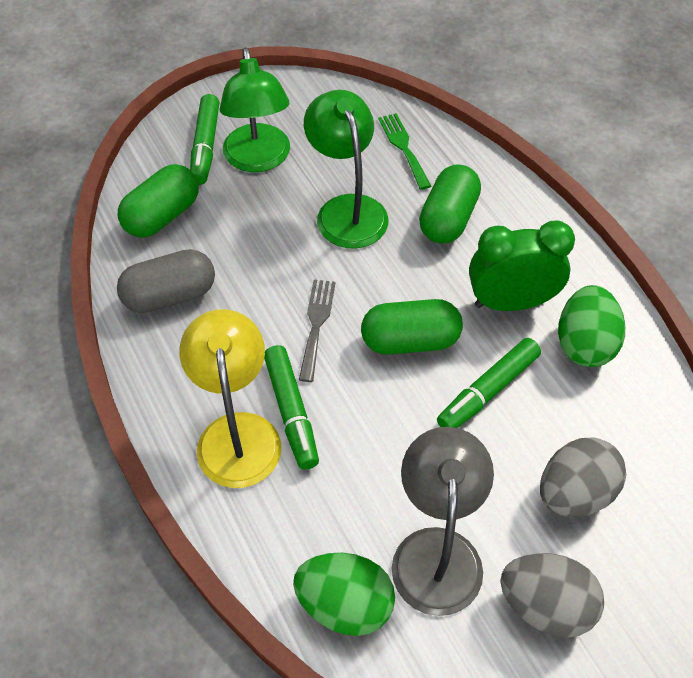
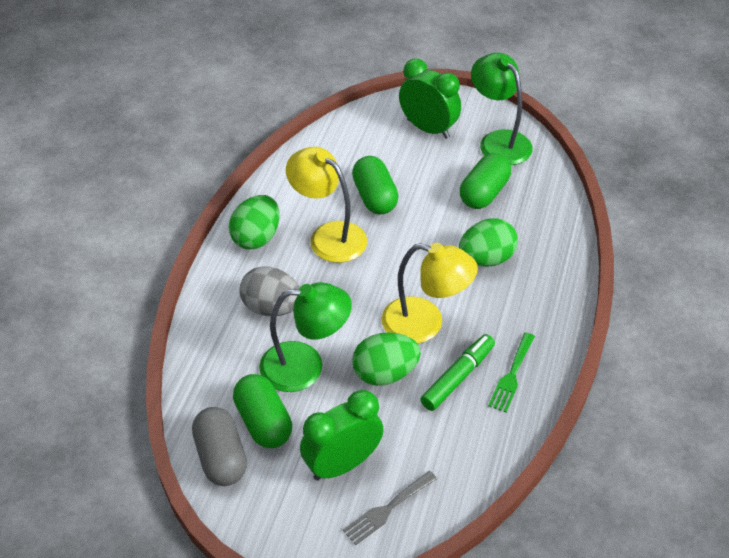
green clock: [469,220,575,311] = 1 -> [300,390,384,481] [399,58,461,139] = 2
green egg: [293,553,395,636] [558,285,625,367] = 2 -> [229,195,280,249] [352,332,421,386] [459,218,518,267] = 3
green marker: [190,94,220,185] [264,345,319,470] [437,338,541,428] = 3 -> [420,334,495,411] = 1
grey egg: [500,553,604,637] [540,438,626,517] = 2 -> [239,267,300,316] = 1
grey lamp: [392,427,494,616] = 1 -> none = 0
yellow lamp: [179,309,281,488] = 1 -> [286,147,367,263] [382,243,478,344] = 2

